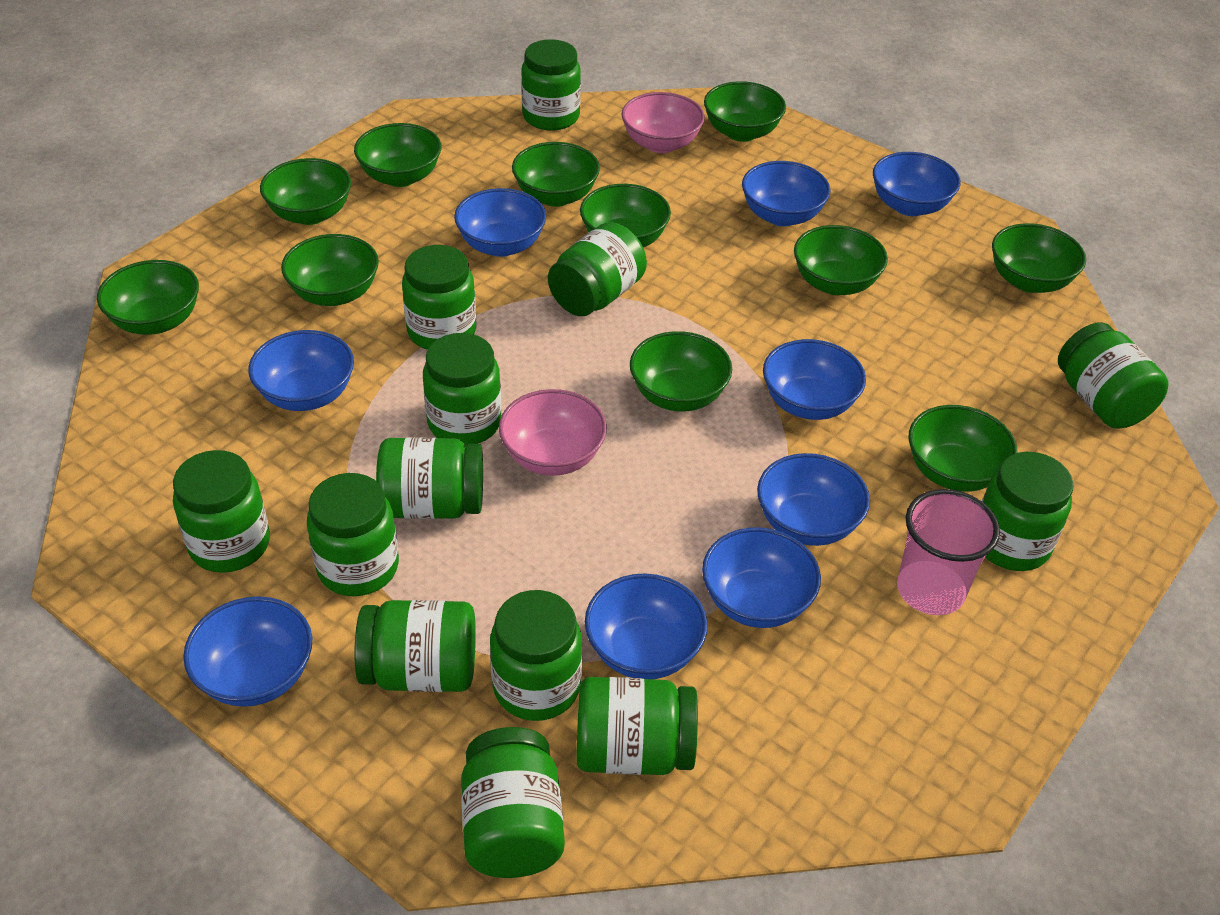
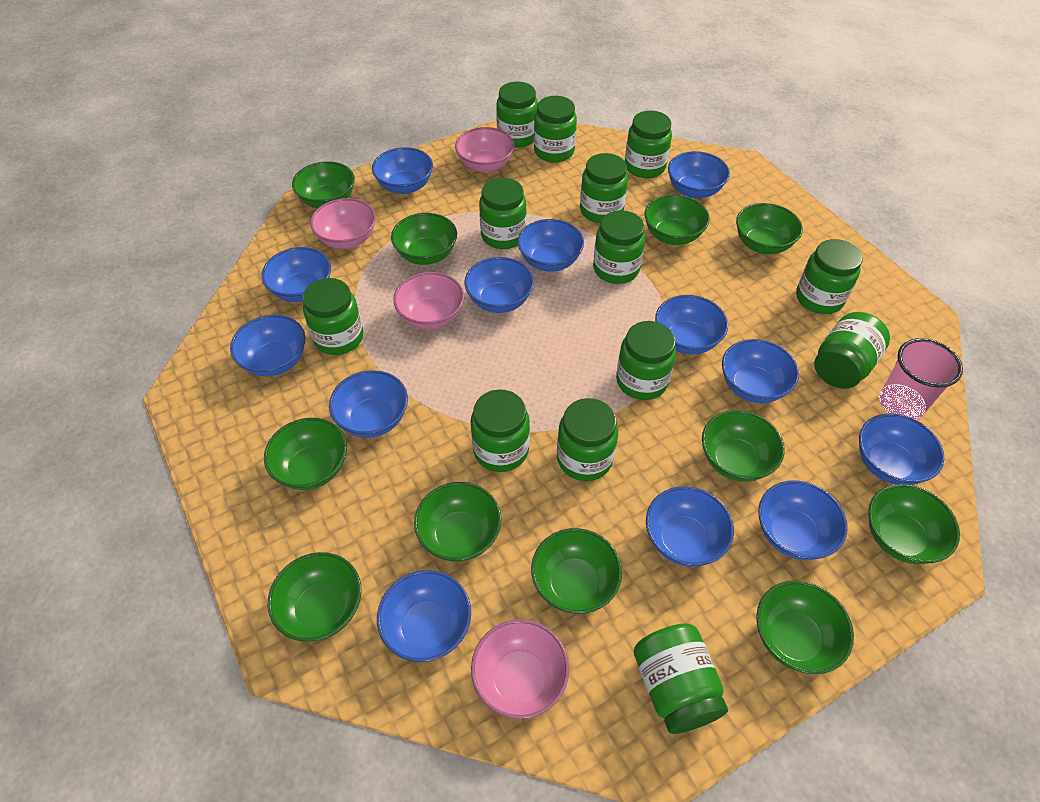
blue bowl: [183,596,312,707] [248,330,354,411] [454,188,546,257] [585,573,708,679] [702,527,821,628] [742,161,831,226] [757,453,870,546] [763,339,866,420] [873,152,961,216] = 9 -> [230,315,305,376] [262,247,331,302] [329,370,408,438] [372,147,433,194] [377,570,471,662] [464,257,534,313] [518,219,584,271] [646,486,734,567] [655,295,728,354] [668,151,730,198] [722,339,799,403] [758,480,848,560] [859,413,944,485] = 13
pink bowl: [499,389,607,476] [621,92,705,153] = 2 -> [310,198,376,249] [393,272,464,330] [455,127,514,173] [471,619,569,719] = 4

